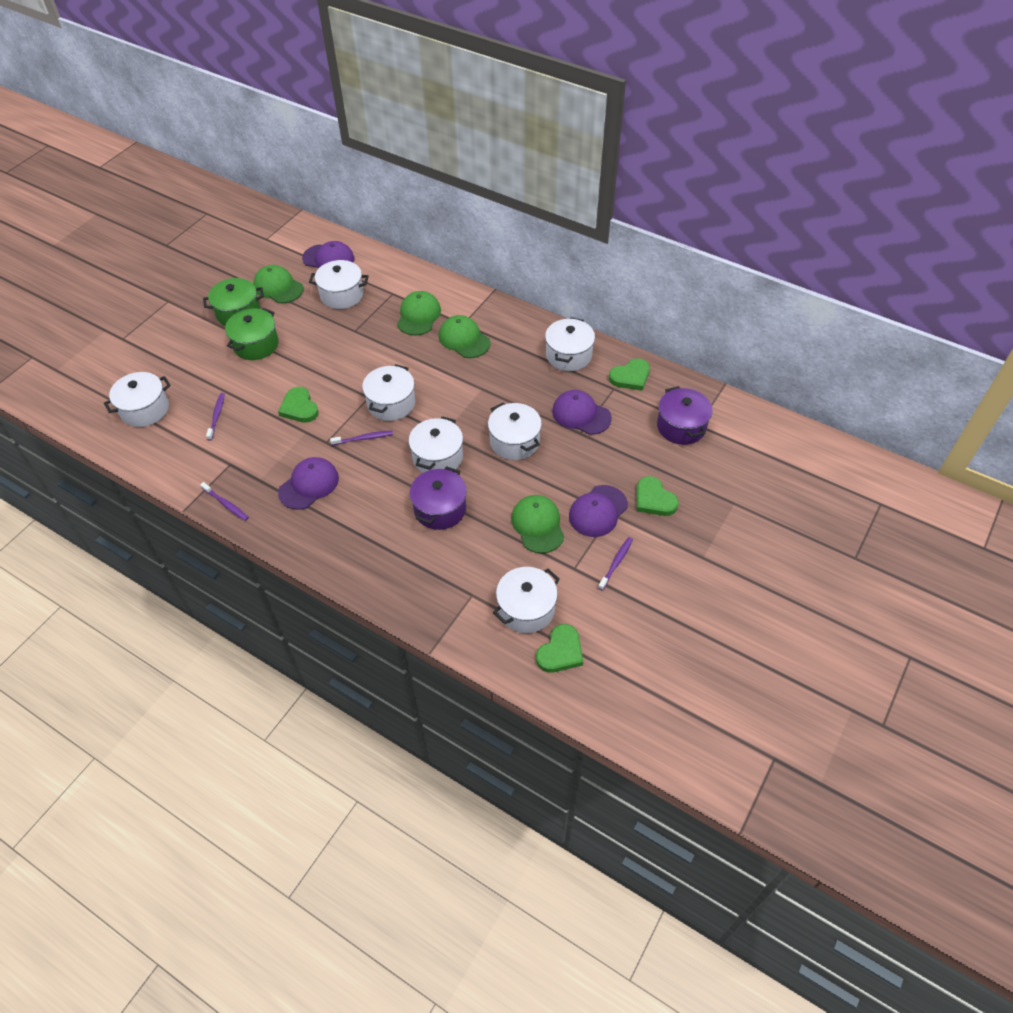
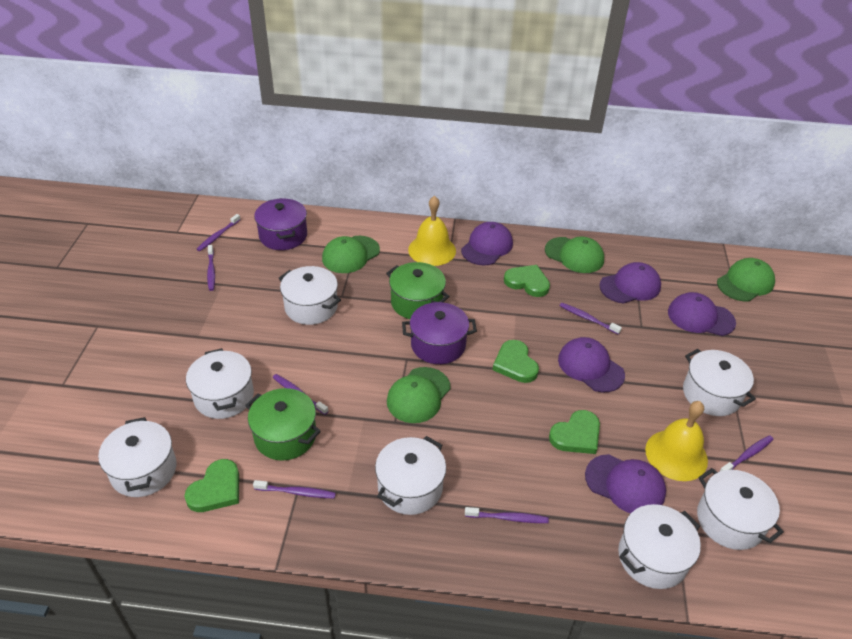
purple cap: [278,457,339,510] [302,241,354,268] [552,390,612,435] [569,485,628,537] = 4 -> [461,222,513,265] [558,337,625,392] [585,454,666,513] [599,262,661,304] [668,292,736,336] = 5
purple toothbrush: [200,482,249,521] [206,393,225,441] [330,430,393,445] [598,537,633,591] = 4 -> [197,214,241,251] [207,245,215,291] [253,480,336,499] [273,374,328,415] [465,507,549,523] [560,303,622,335] [719,435,774,472] = 7
yellow bell: none = 0 -> [408,196,456,266] [645,401,708,481] = 2

